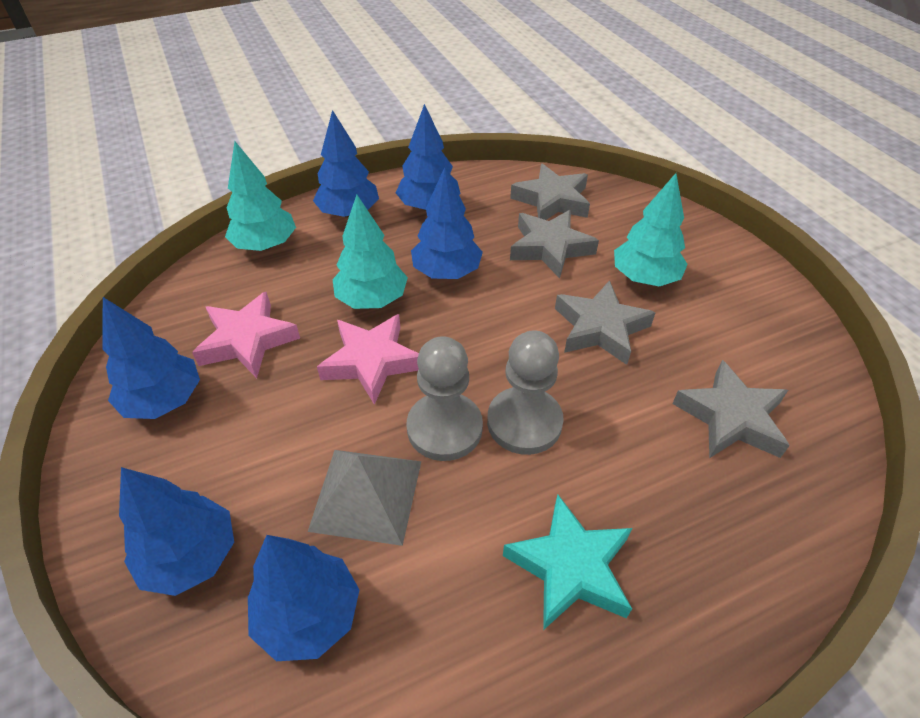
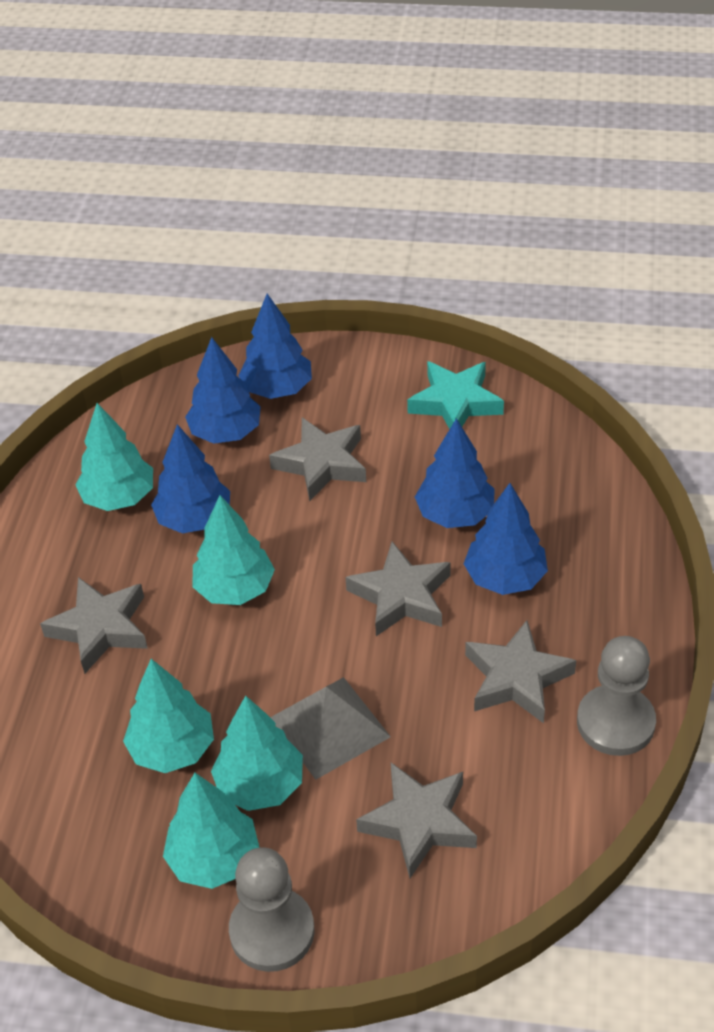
blue tree: [102,297,200,419] [119,467,234,596] [248,535,359,661] [313,110,379,218] [396,104,461,211] [411,167,483,279] = 6 -> [151,424,230,533] [185,337,261,444] [238,294,312,399] [415,418,494,528] [464,483,548,595] = 5
grey star: [510,164,590,220] [510,210,599,279] [555,280,655,365] [672,360,790,458] = 4 -> [40,577,148,674] [269,418,366,501] [345,542,451,636] [356,763,477,878] [465,620,576,723] = 5
pink star: [192,292,300,378] [317,314,419,405] = 2 -> none = 0
turquoise tree: [225,141,296,251] [333,195,408,309] [614,173,688,286] = 3 -> [76,403,153,511] [123,659,214,773] [163,773,260,889] [193,495,275,605] [211,696,303,811] = 5

